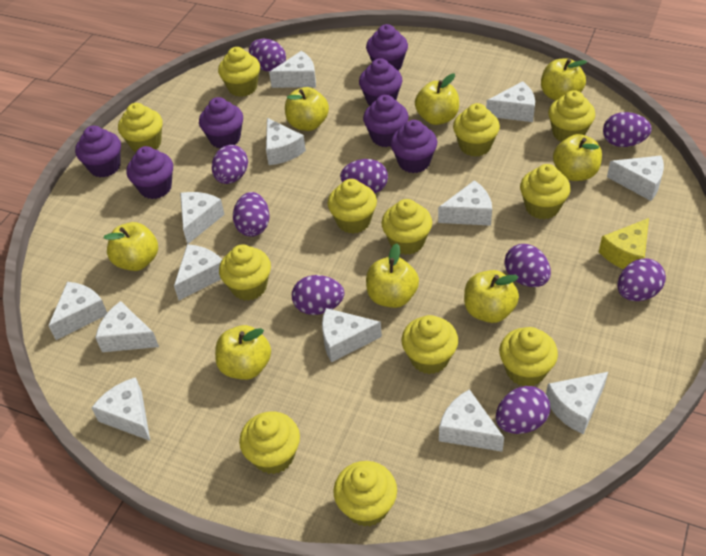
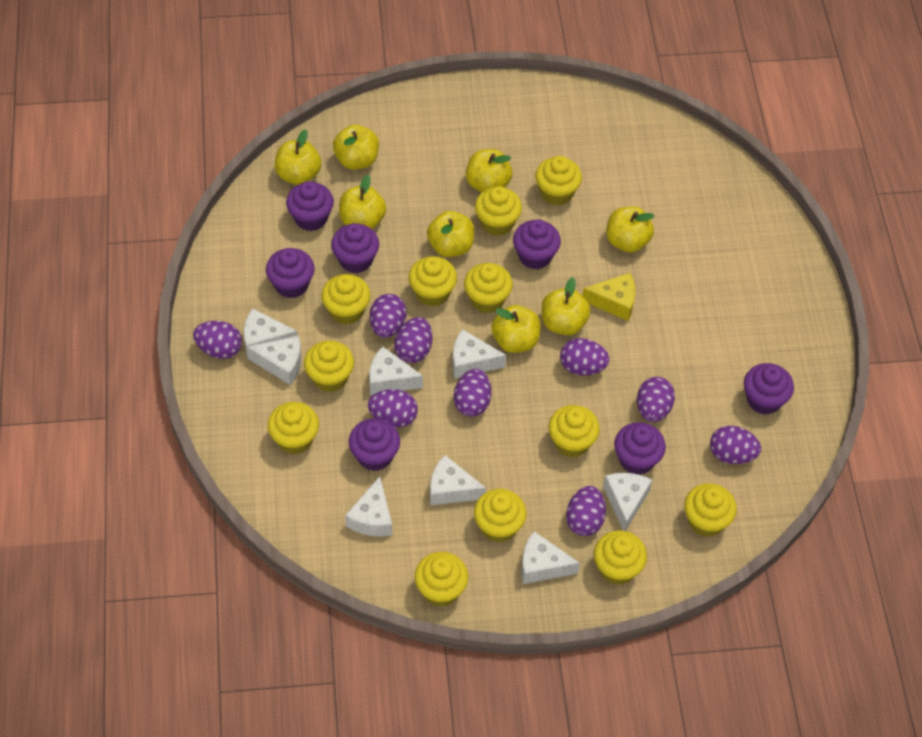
white cheese: [48,282,107,340] [92,377,150,441] [95,301,159,352] [174,244,222,300] [180,192,225,244] [266,118,306,165] [269,51,316,88] [322,308,382,363] [438,180,492,226] [439,389,504,452] [486,81,535,122] [546,372,608,434] [607,156,664,201] = 13 -> [244,308,297,358] [247,336,301,385] [345,476,392,537] [369,346,423,395] [430,455,486,505] [453,329,506,379] [521,531,580,584] [603,473,652,531] = 8

